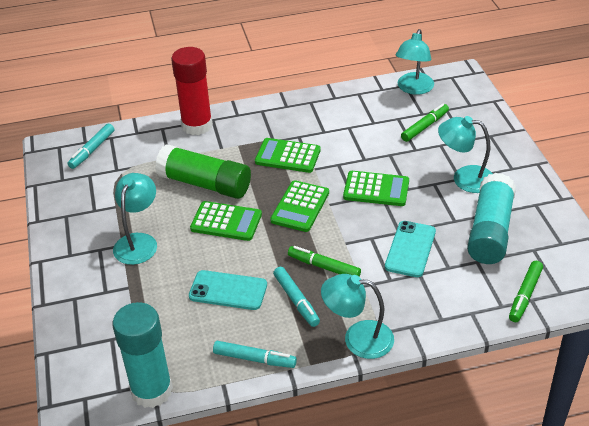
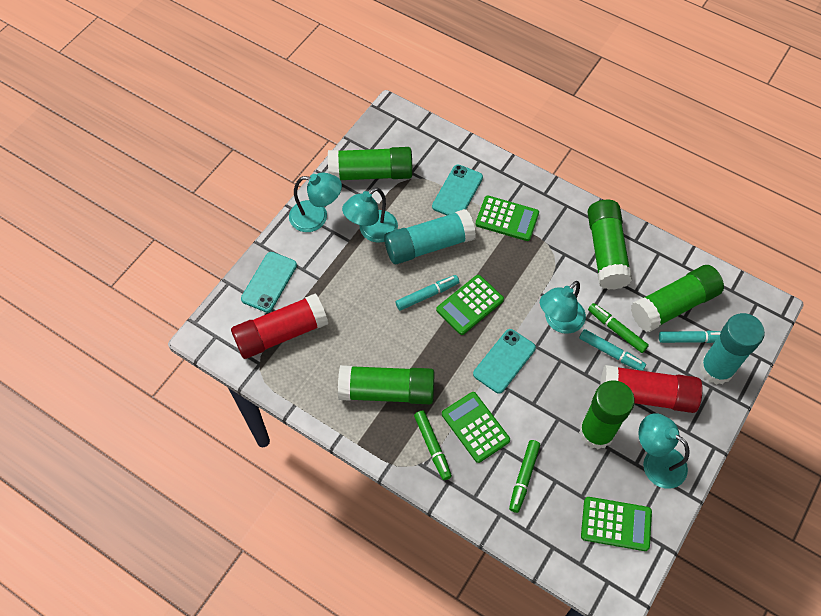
green glue stick: [155,144,251,199] = 1 -> [328,147,413,180] [338,365,435,404] [579,380,635,450] [587,200,632,290] [631,265,724,332] = 5
red glue stick: [171,47,213,135] = 1 -> [231,294,328,359] [600,365,703,413] = 2
turquoise phone: [189,270,267,310] [385,221,436,277] = 2 -> [241,252,297,312] [432,165,483,215] [473,329,536,393] = 3

